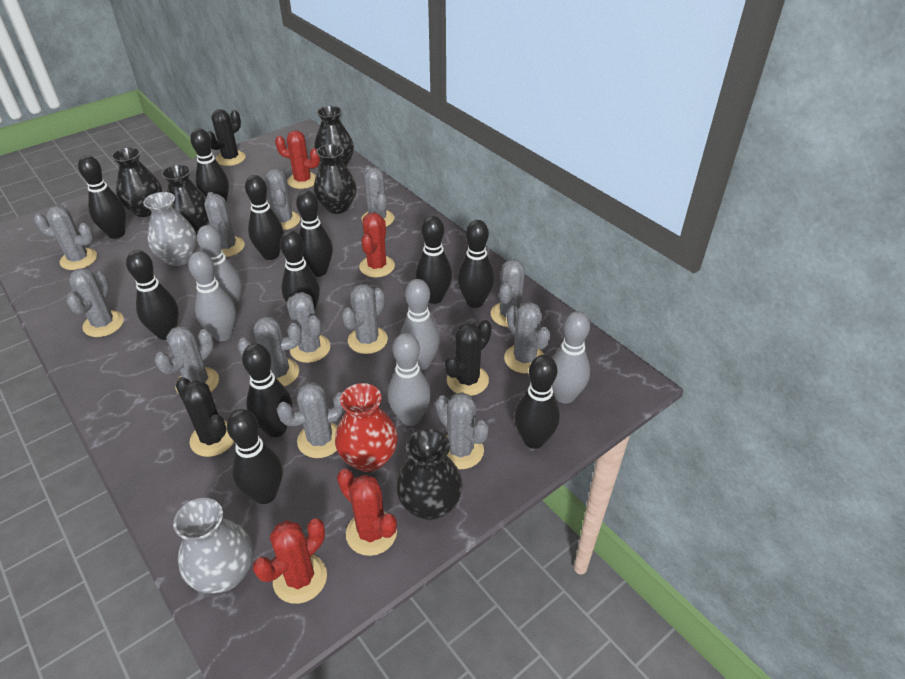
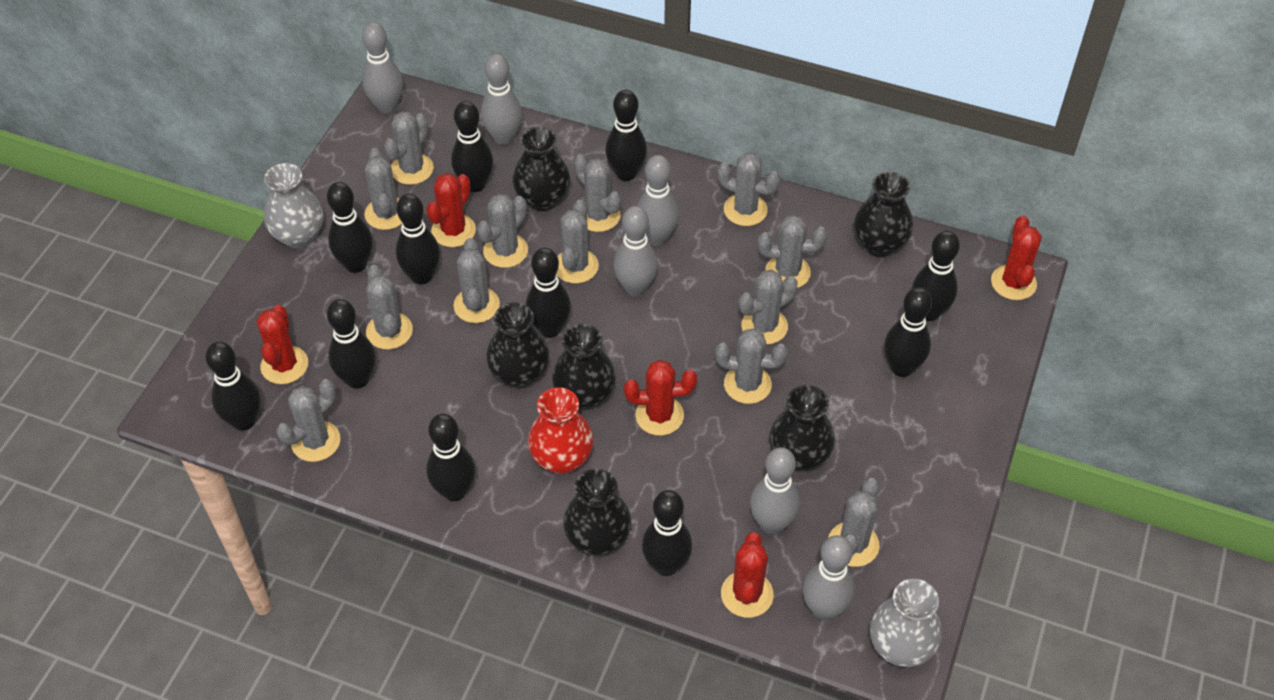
black cactus: [175,377,234,457] [207,109,246,166] [445,320,492,396] = 3 -> none = 0
black vase: [111,147,162,217] [161,164,209,235] [314,106,354,167] [314,144,357,214] [396,429,463,520] = 5 -> [486,302,549,389] [512,127,570,211] [552,324,616,410] [563,469,631,556] [769,385,835,472] [854,172,913,257] = 6
grey bowling pin: [188,251,236,341] [197,225,242,310] [388,333,431,426] [400,279,440,370] [552,311,590,404] = 5 -> [362,22,403,114] [481,54,522,145] [614,206,658,296] [637,155,679,246] [750,447,800,534] [803,535,854,620] = 6
red cactus: [253,518,327,604] [275,130,320,189] [337,469,397,556] [359,213,395,277] = 4 -> [257,305,308,384] [426,173,476,247] [624,360,697,436] [721,532,774,618] [991,216,1042,300] = 5

